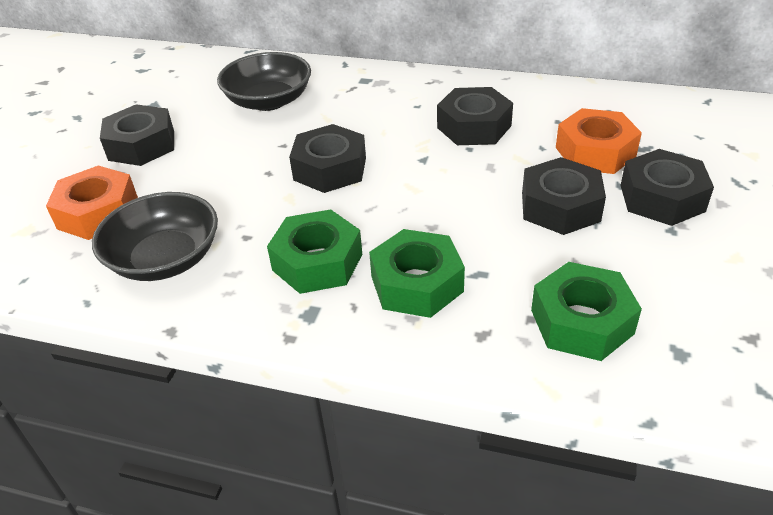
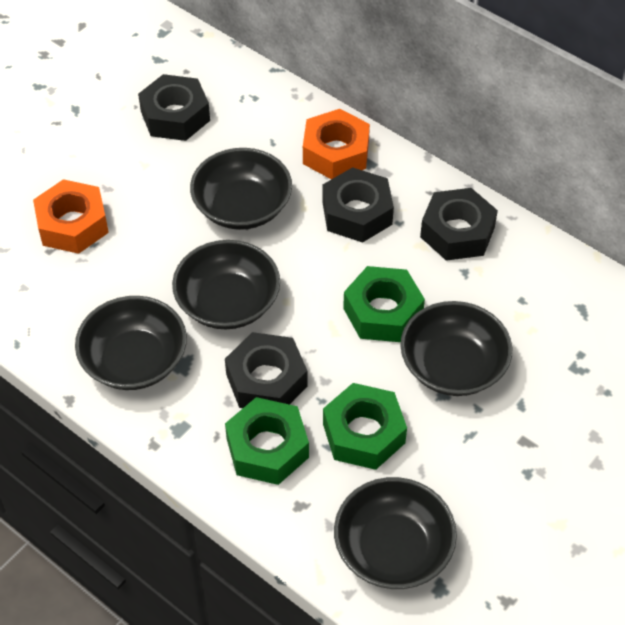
black bowl: [92,192,218,281] [217,52,311,111] = 2 -> [75,296,187,390] [172,240,280,329] [190,148,292,230] [334,477,457,589] [400,301,512,396] = 5
black nut: [100,104,174,166] [289,124,366,193] [437,87,513,145] [522,157,606,235] [620,149,714,226] = 5 -> [138,74,210,141] [225,332,308,408] [322,167,394,243] [420,188,498,261] = 4

